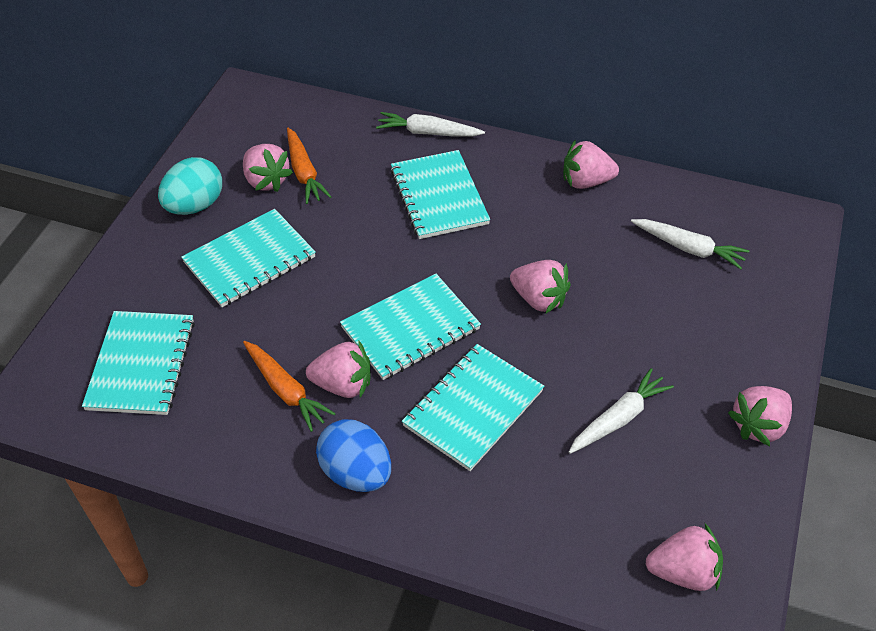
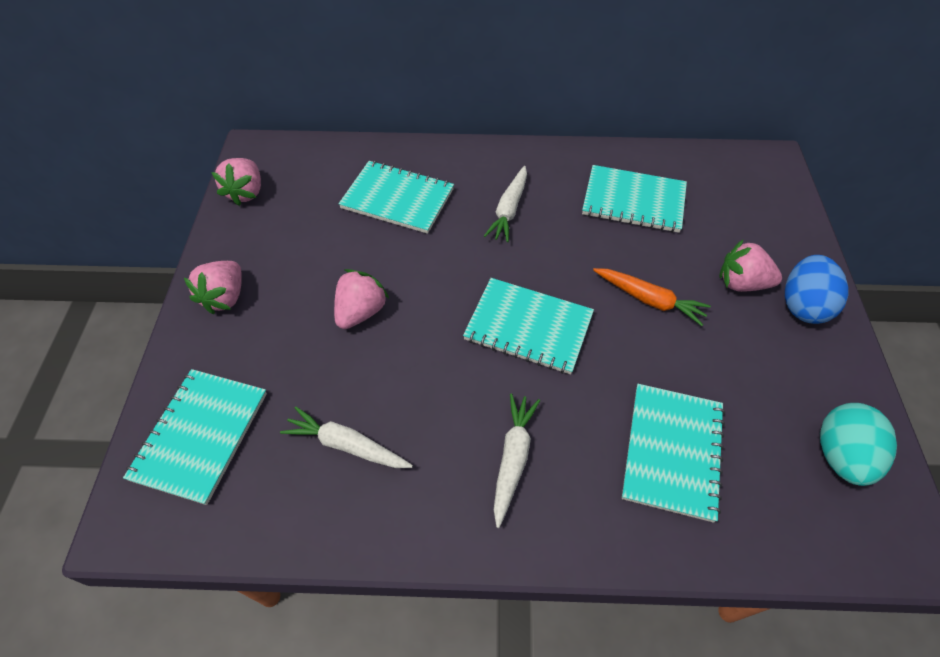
orange carrot: [243,341,336,432] [287,128,331,204] = 2 -> [593,268,711,326] = 1
pink strawberry: [243,144,293,192] [306,340,371,398] [510,260,571,313] [563,140,619,189] [646,522,723,591] [728,386,792,446] = 6 -> [184,261,242,314] [211,158,261,206] [334,269,389,329] [719,240,782,292] = 4

